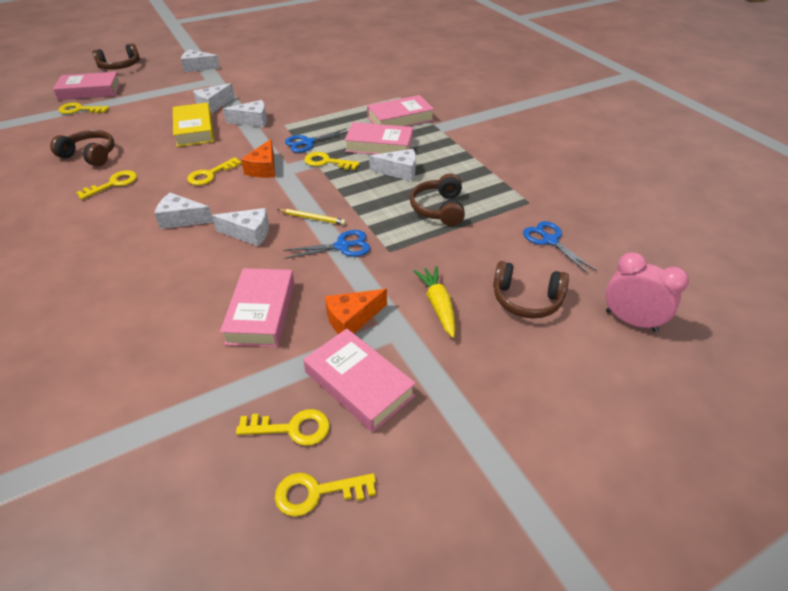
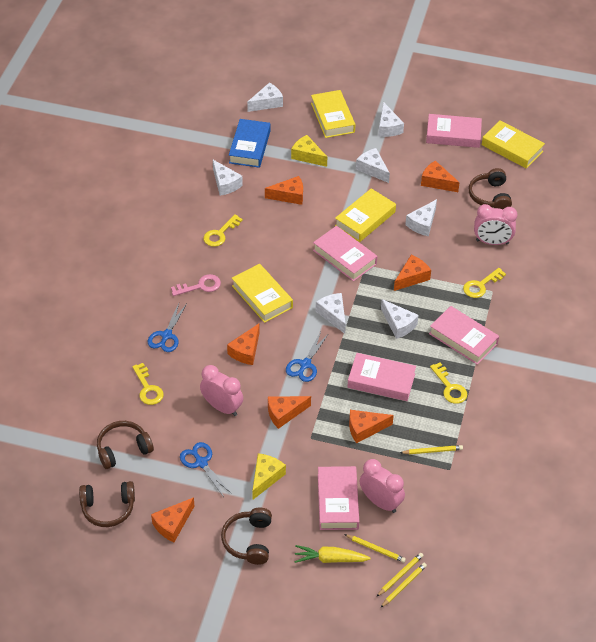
blue book: none = 0 -> [229,119,270,168] = 1
orange cheese: [241,139,275,178] [325,289,387,334] = 2 -> [151,497,194,542] [227,324,260,365] [265,176,303,205] [268,396,311,429] [349,410,394,443] [394,255,431,291] [421,160,460,192] = 7
pink clock: [605,252,689,332] = 1 -> [200,365,243,416] [360,459,405,513] [474,204,517,245] = 3
pink key: none = 0 -> [171,274,221,296] = 1
white cheese: [154,193,213,229] [181,49,220,72] [193,83,235,113] [212,208,269,246] [223,100,267,127] [369,149,416,181] = 6 -> [213,160,243,196] [247,82,283,112] [316,293,346,334] [356,148,390,183] [378,102,404,137] [381,299,419,339] [405,199,437,236] = 7
yellow book: [173,103,214,147] = 1 -> [232,264,293,323] [311,90,355,138] [335,188,396,242] [482,120,545,169] = 4
yellow cheese: none = 0 -> [252,453,286,499] [291,135,327,167] = 2
yellow key: [58,102,109,114] [76,170,137,200] [187,157,242,185] [236,409,330,446] [275,473,376,517] [305,152,360,170] = 6 -> [132,363,164,405] [203,214,243,247] [430,362,467,404] [463,268,506,298] = 4
yellow pencil: [277,209,346,225] = 1 -> [344,534,406,563] [377,553,424,596] [380,563,427,608] [400,445,463,454] = 4

